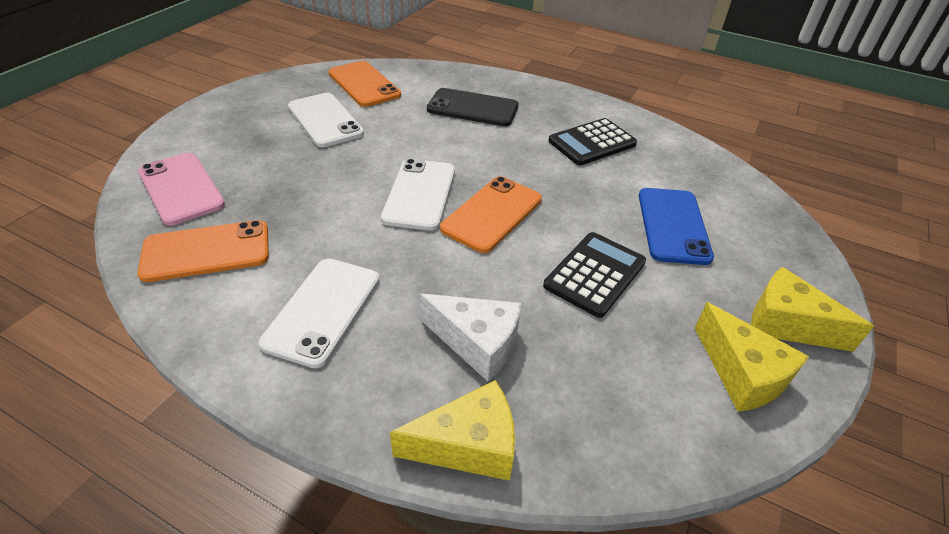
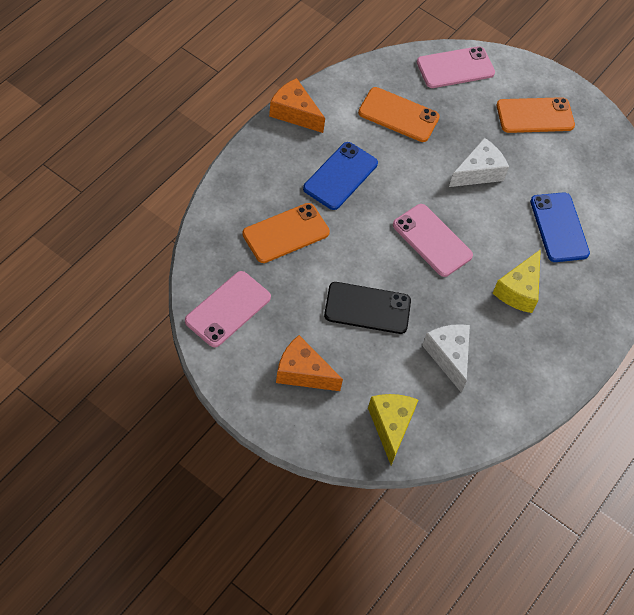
black calculator: [543,232,646,318] [548,118,637,165] = 2 -> none = 0
blue phone: [639,188,714,265] = 1 -> [303,142,378,210] [530,192,590,262] = 2
orange cheese: none = 0 -> [269,78,325,133] [276,335,343,391] = 2
pink phone: [138,153,225,226] = 1 -> [185,271,271,347] [393,204,473,277] [417,46,495,88] = 3
white cheese: [420,294,521,381] = 1 -> [422,324,470,393] [449,138,509,187] = 2
white phone: [259,258,380,368] [288,93,364,147] [381,159,455,231] = 3 -> none = 0
yellow cheese: [390,380,515,481] [695,302,809,412] [751,267,874,352] = 3 -> [368,394,418,465] [493,249,541,313] = 2

